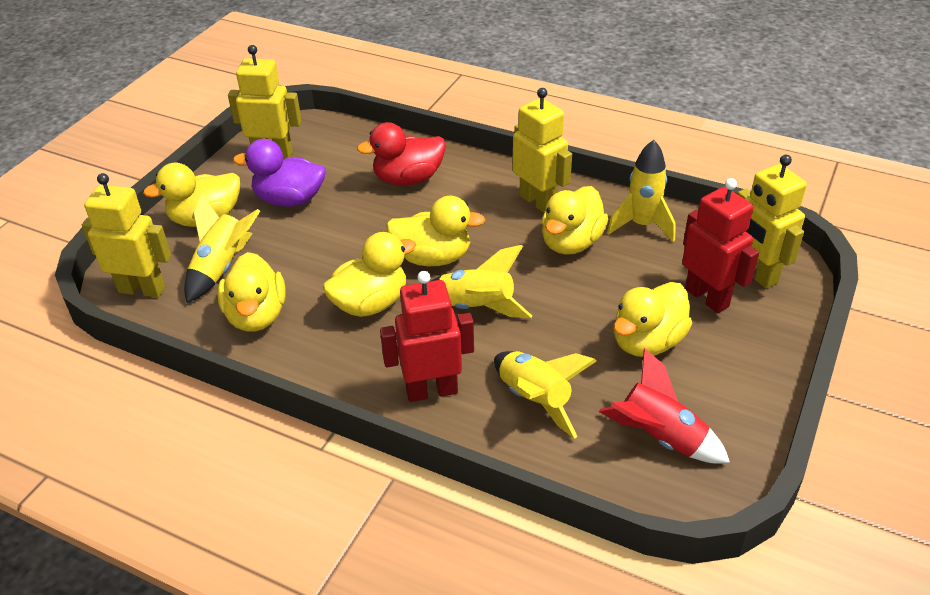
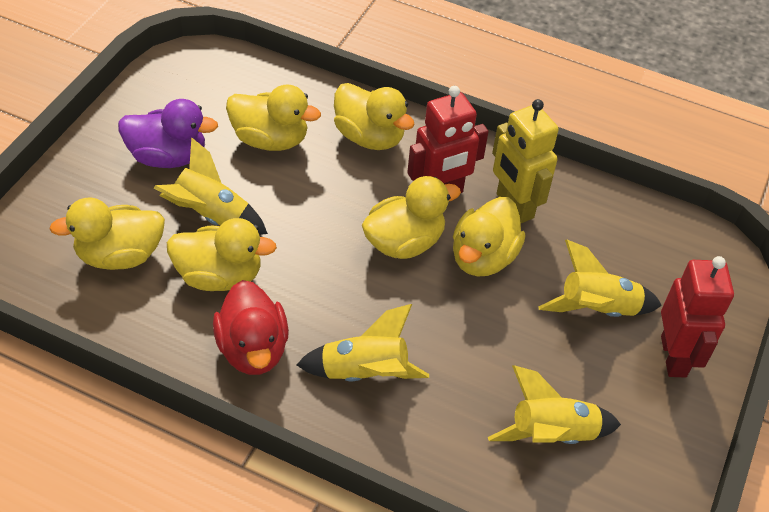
red rocket: [599,348,730,464] = 1 -> none = 0
yellow robot: [82,173,171,298] [228,45,302,160] [513,88,572,213] [737,155,807,289] = 4 -> [492,99,559,223] = 1

